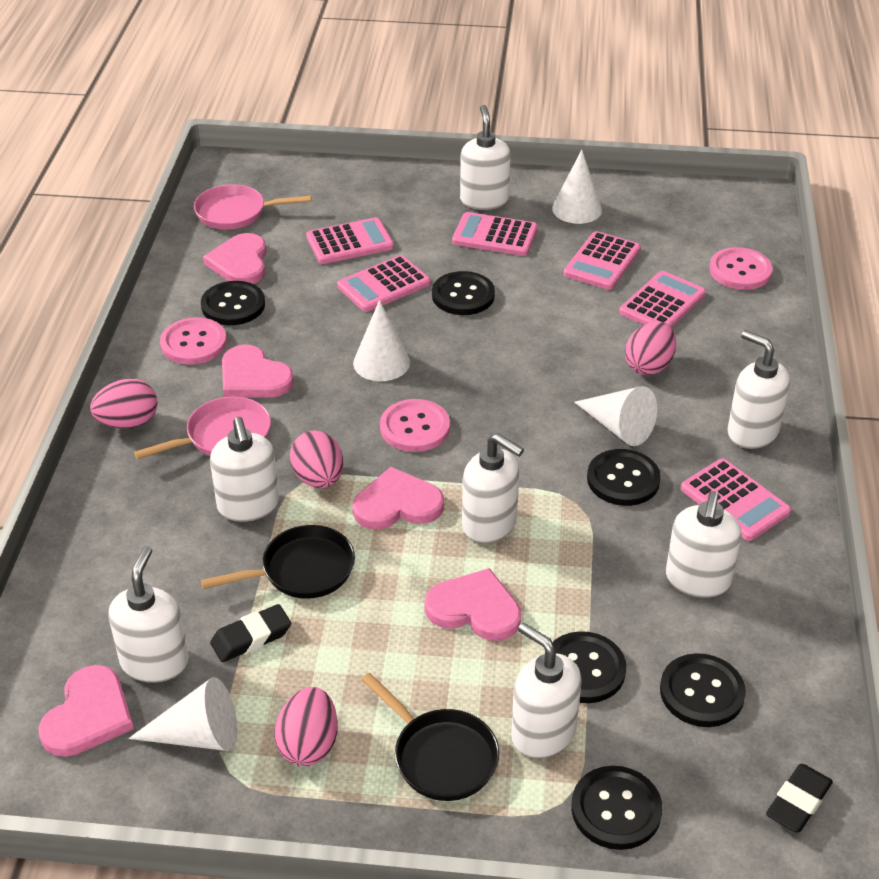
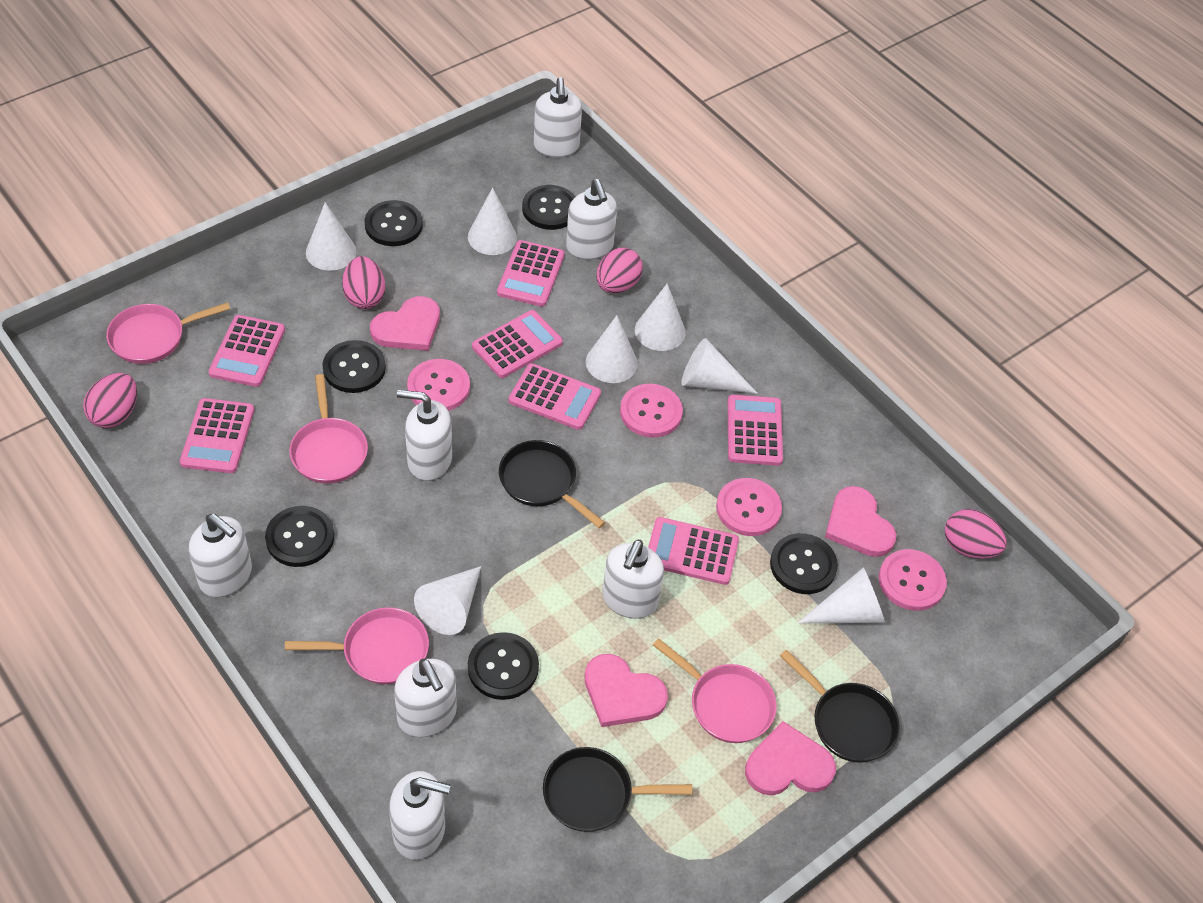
black eraser: [210,604,291,662] [766,764,833,833] = 2 -> none = 0
black pan: [201,525,355,599] [361,673,499,801] = 2 -> [499,440,605,528] [543,747,692,832] [780,650,900,763] = 3
pink button: [160,317,227,365] [380,399,450,452] [709,247,773,290] = 3 -> [407,359,470,411] [620,384,683,438] [716,478,782,536] [878,549,947,611] = 4
pink calculator: [306,217,394,264] [337,255,431,312] [452,212,538,256] [564,231,641,290] [619,271,706,327] [681,459,791,541] = 6 -> [180,398,254,473] [208,315,285,387] [472,310,563,378] [497,240,565,307] [508,363,601,430] [648,517,739,585] [728,395,783,466] = 7
pink heart: [38,665,134,757] [203,233,267,284] [222,345,294,398] [352,467,444,529] [424,568,521,641] = 5 -> [370,296,440,351] [584,654,668,727] [745,721,836,796] [825,486,896,557] = 4
pink pan: [134,396,271,459] [194,184,311,230] = 2 -> [106,302,230,364] [285,607,429,684] [289,374,368,484] [653,638,777,743] = 4
white cone: [128,677,237,751] [353,300,410,381] [552,150,602,224] [574,386,657,446] = 4 -> [306,202,356,271] [414,566,481,635] [468,188,517,255] [586,315,638,383] [635,283,685,351] [681,338,758,394] [798,568,885,623] = 7

